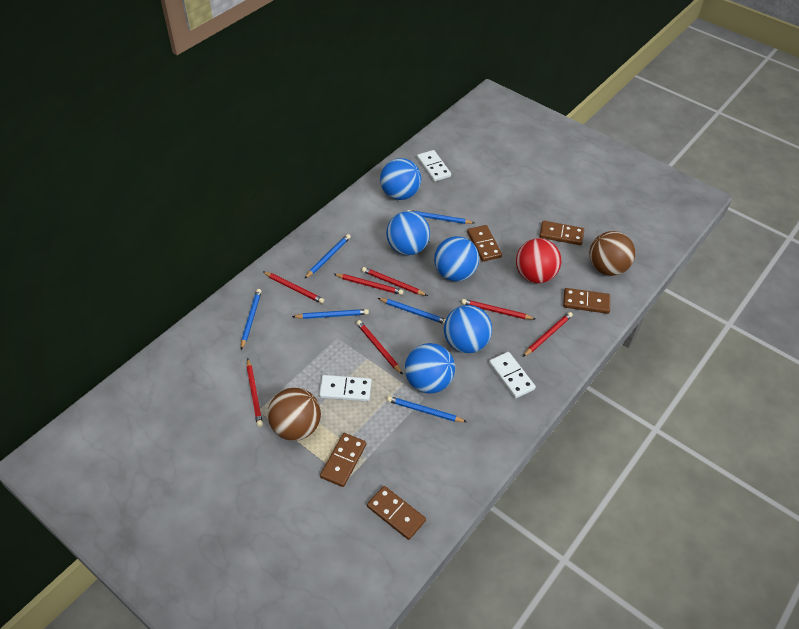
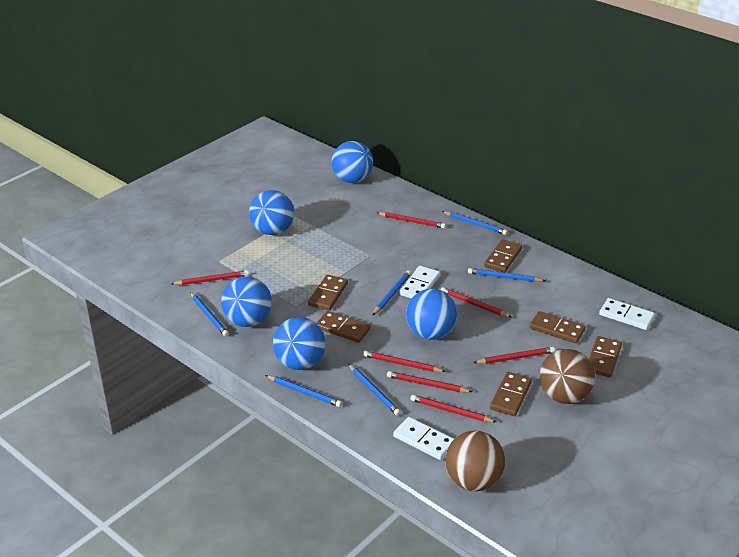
brown domino: [320,433,366,487] [367,486,426,540] [467,225,502,262] [539,221,584,245] [563,288,610,314] = 5 -> [308,275,348,311] [316,311,371,343] [484,239,522,273] [490,372,532,416] [530,311,586,343] [589,336,622,377] = 6
red ball: [516,238,561,283] = 1 -> none = 0

